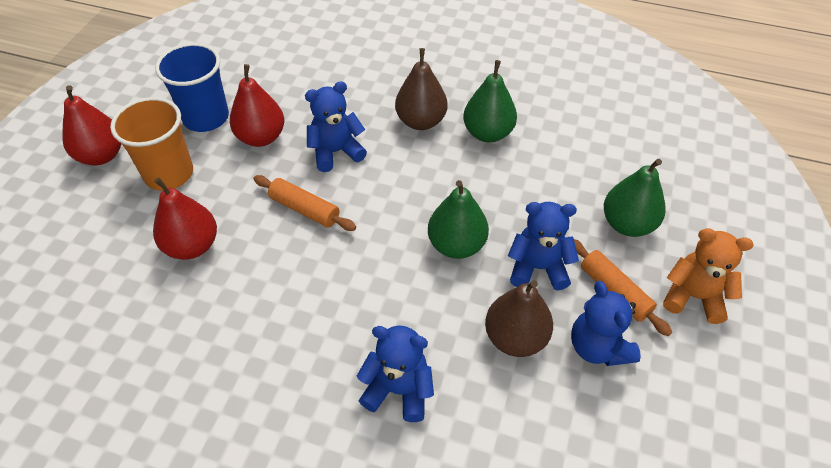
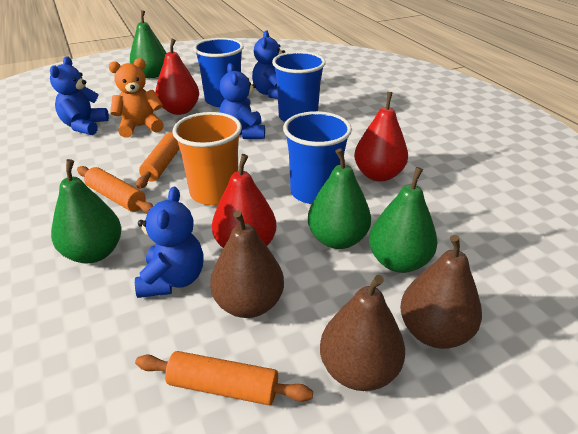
blue cup: [155,43,229,132] = 1 -> [194,38,244,107] [272,51,326,122] [283,111,352,204] = 3
brown pear: [395,48,448,130] [485,280,553,357] = 2 -> [210,210,284,318] [320,275,405,391] [400,235,482,349] = 3
green pear: [428,180,489,259] [463,60,517,143] [604,159,666,237] = 3 -> [51,159,121,263] [130,10,166,78] [308,148,371,249] [369,167,438,273] = 4
orange rolling pin: [253,175,356,231] [574,239,672,336] = 2 -> [77,166,154,214] [135,351,313,405] [136,132,180,189] = 3

